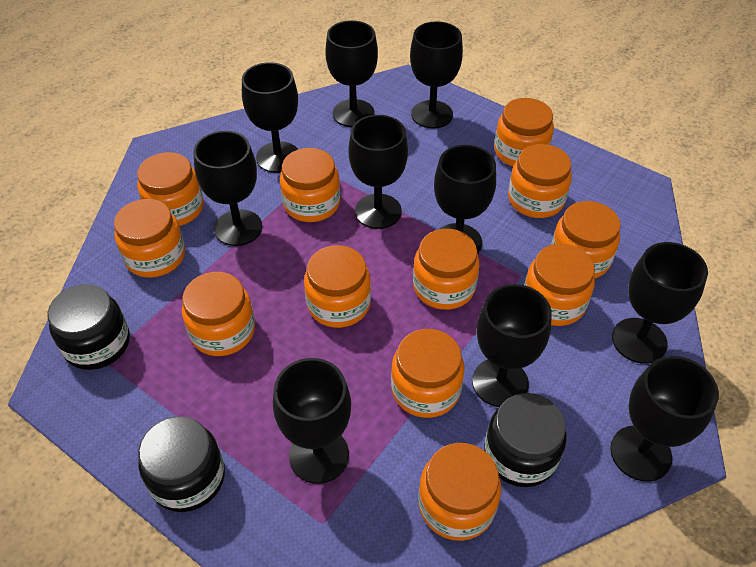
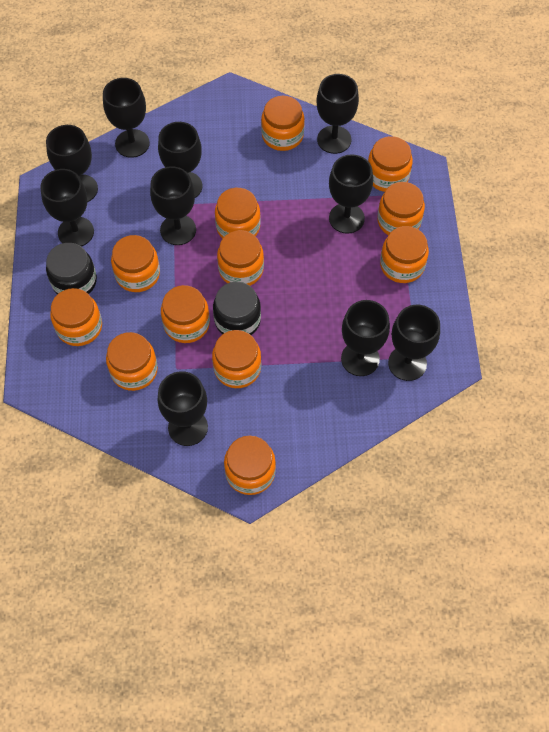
black jar: [47,284,130,370] [138,416,225,512] [484,393,567,487] = 3 -> [46,243,97,295] [213,282,261,335] = 2

